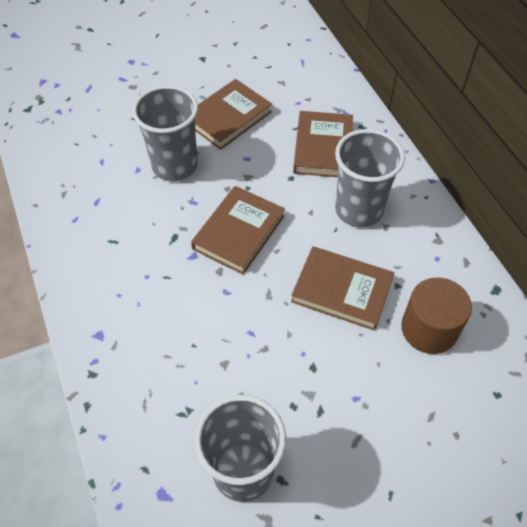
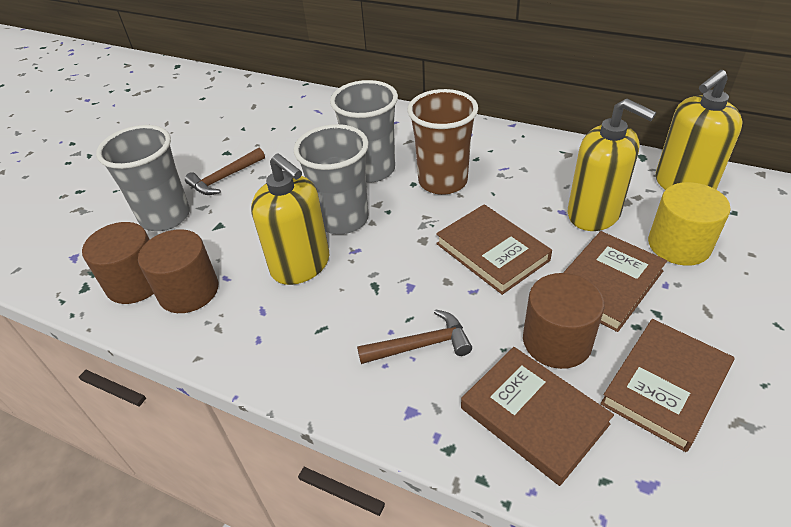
brown cup: none = 0 -> [407,89,478,195] = 1
brown cylinder: [401,277,472,354] = 1 -> [82,222,154,304] [138,229,218,313] [523,273,604,369] = 3
brown hammer: none = 0 -> [185,148,265,195] [357,309,472,364] = 2
yellow cylinder: none = 0 -> [648,182,731,266] = 1
yellow soap dispenser: none = 0 -> [251,154,329,285] [568,99,656,231] [656,70,743,190] = 3

